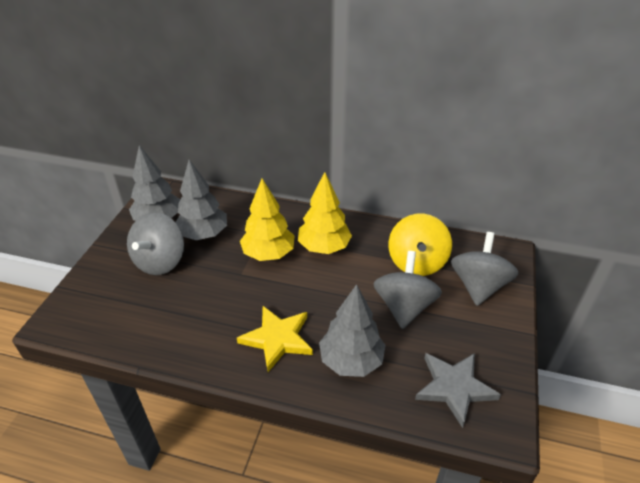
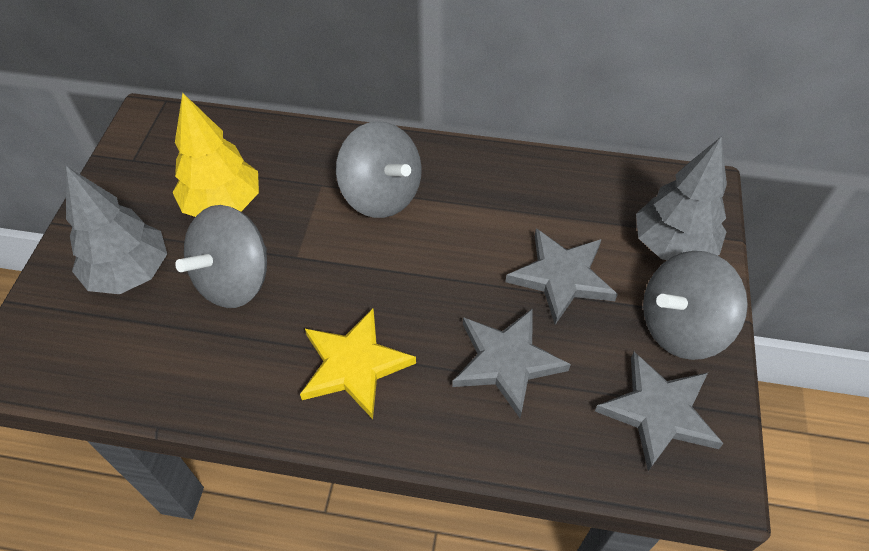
grey star: [415,353,501,428] = 1 -> [452,308,571,418] [505,229,618,325] [595,352,724,471] = 3
grey tree: [129,145,181,221] [175,160,227,240] [319,284,386,377] = 3 -> [66,166,167,294] [636,137,727,260] = 2
yellow spinning top: [389,214,452,276] = 1 -> none = 0
yellow tree: [240,179,295,261] [298,172,352,254] = 2 -> [173,92,259,217] = 1

